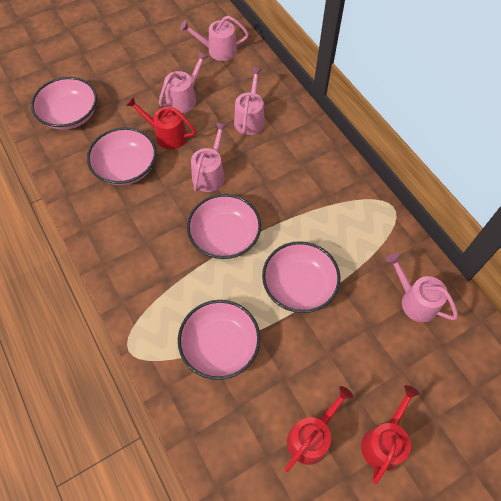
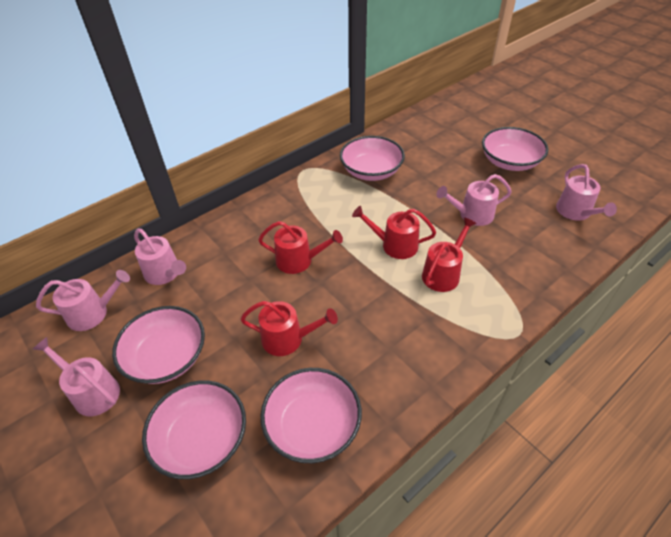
red watering can: [126,96,196,150] [285,386,353,472] [361,385,420,484] = 3 -> [240,301,338,356] [258,221,343,274] [352,206,436,259] [422,217,477,292] = 4

